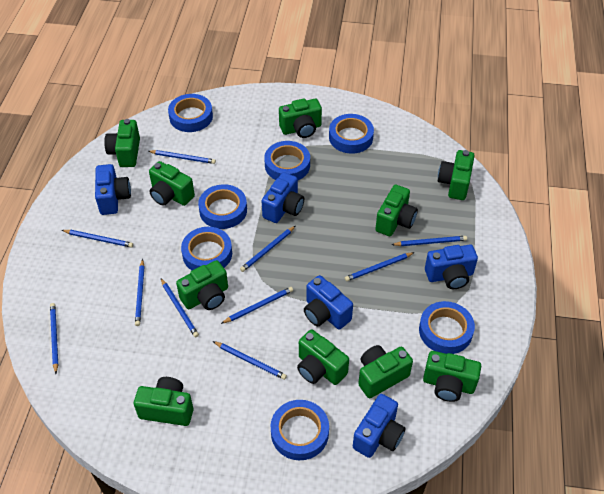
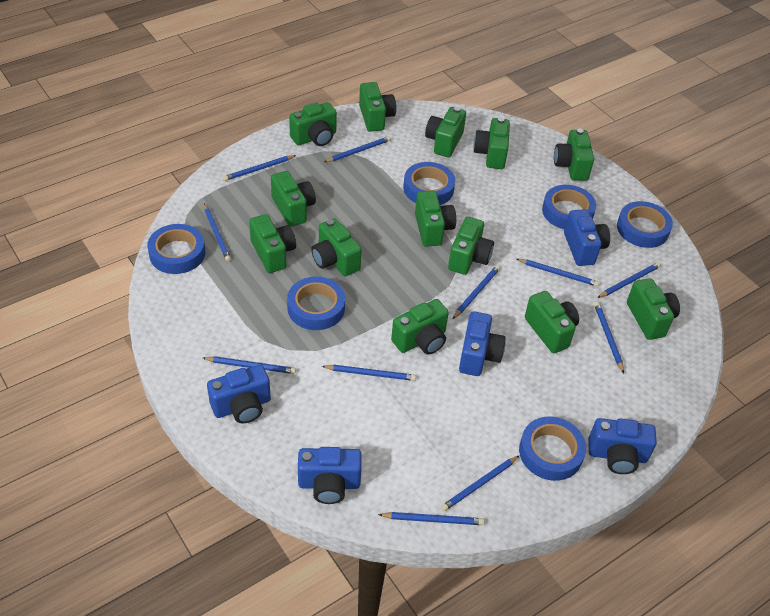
blue pencil: [50,303,58,374] [62,230,133,248] [135,259,144,326] [148,150,216,164] [161,278,199,338] [213,341,287,380] [221,287,293,324] [240,226,295,272] [345,252,415,281] [391,236,467,246] = 10 -> [203,356,296,374] [204,204,231,261] [223,155,296,181] [322,365,416,381] [324,136,391,162] [378,512,484,525] [441,456,519,511] [453,265,500,319] [517,259,599,287] [594,302,624,373] [597,262,661,298] = 11
blue tape: [168,94,213,132] [181,227,232,270] [198,184,247,229] [264,141,310,180] [271,400,329,460] [329,114,374,154] [419,301,475,354] = 7 -> [147,224,205,274] [287,277,345,330] [403,162,455,205] [519,417,586,481] [542,185,596,229] [617,201,673,248] = 6
green camera: [104,119,140,167] [134,377,193,426] [149,161,195,206] [176,260,228,310] [279,99,322,138] [297,329,349,385] [358,345,413,398] [375,184,418,236] [423,351,481,402] [438,150,474,200] = 10 -> [249,214,296,273] [271,171,316,227] [289,102,337,146] [311,218,362,276] [359,82,396,132] [391,299,449,354] [415,190,456,247] [425,107,466,157] [448,217,494,275] [473,117,510,169] [525,291,579,353] [554,128,594,181] [627,278,680,340] = 13

